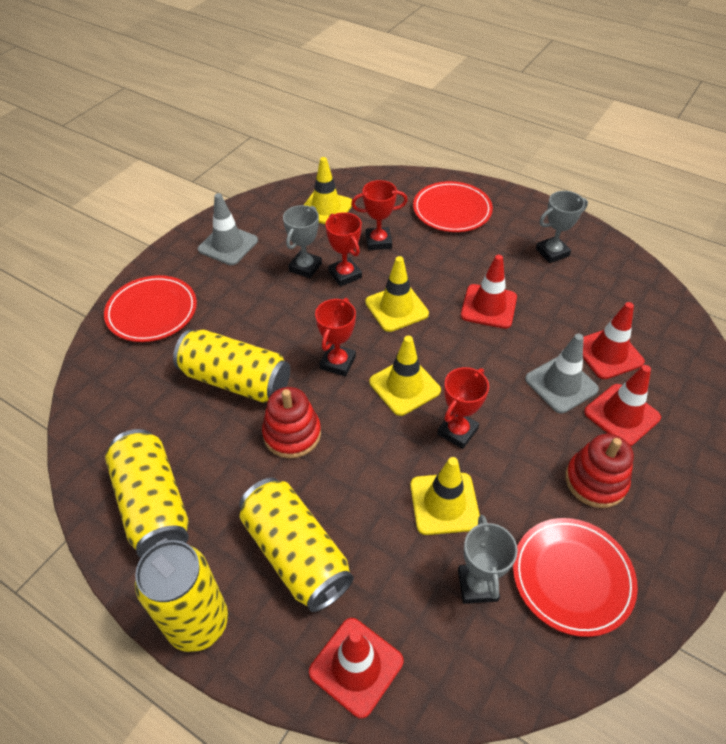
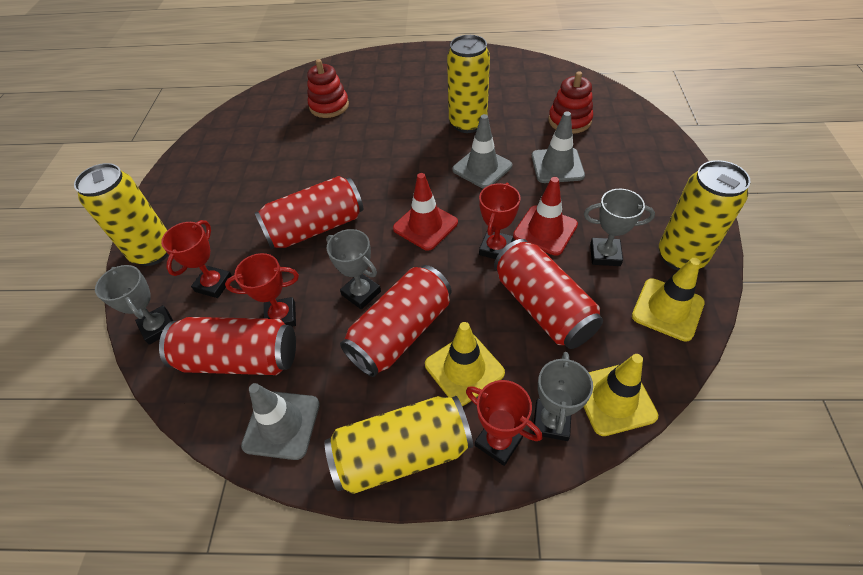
grey traffic cone: [198,193,258,265] [525,334,599,414] = 2 -> [241,383,320,460] [452,114,512,189] [532,111,585,183] = 3
grey trophy: [283,205,322,278] [458,515,518,604] [536,191,588,263] = 3 -> [95,265,173,345] [326,229,381,309] [533,352,593,441] [584,189,655,266] = 4
red can: none = 0 -> [159,317,296,375] [255,176,363,249] [340,265,451,377] [494,239,603,349] = 4
red plate: [104,275,197,342] [413,181,493,232] [513,518,638,637] = 3 -> none = 0
red traffic cone: [309,618,404,719] [461,255,517,329] [583,302,645,379] [584,365,661,446] = 4 -> [393,173,458,251] [513,177,578,256] = 2
yellow traffic cone: [304,157,352,224] [365,256,429,332] [370,336,441,416] [410,457,480,535] = 4 -> [425,322,505,406] [584,354,658,436] [632,258,705,342] = 3

